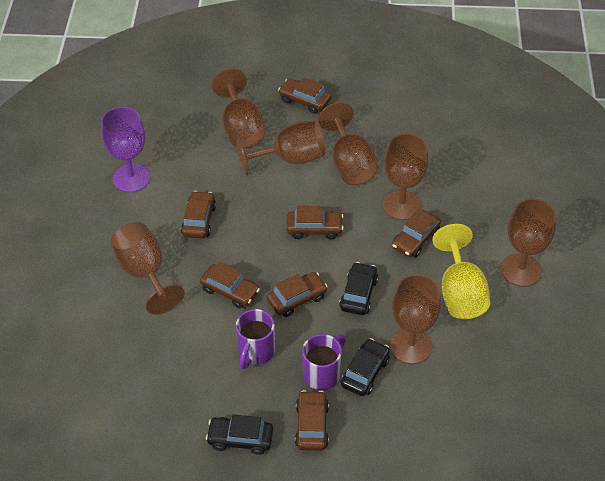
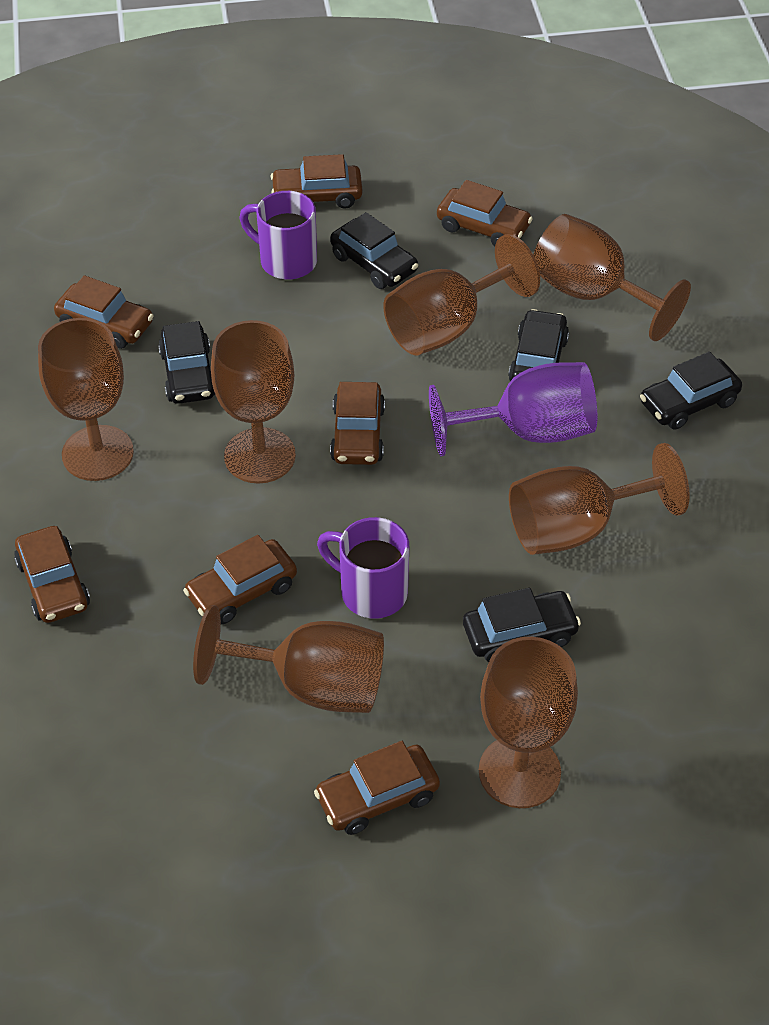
black car: [206,414,273,455] [339,262,378,315] [341,338,390,396] = 3 -> [158,321,215,404] [330,212,418,289] [463,588,581,662] [508,309,569,381] [640,352,742,430] = 5
yellow goblet: [432,224,490,319] = 1 -> none = 0

